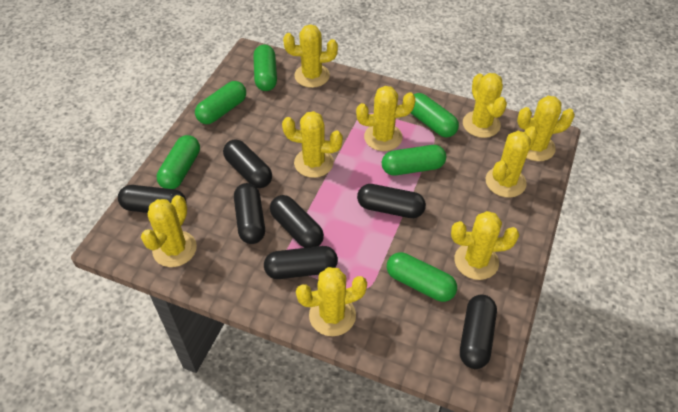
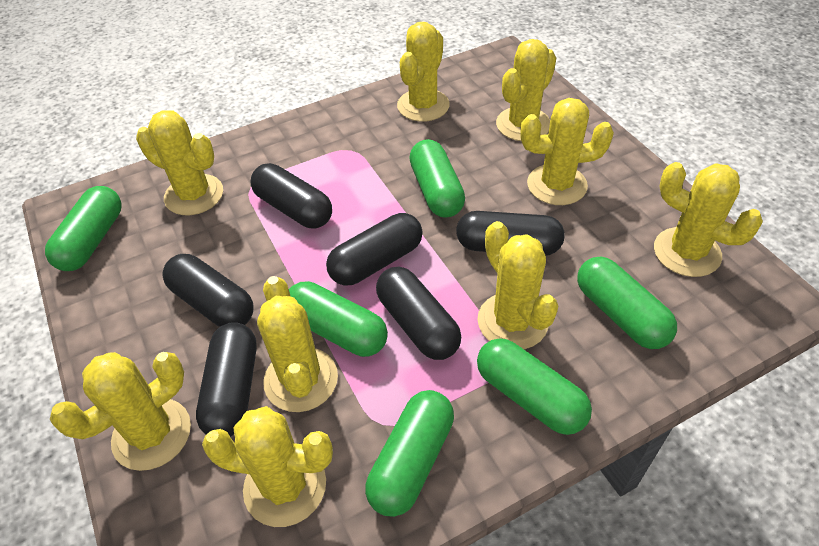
black capsule: [118,185,187,213] [223,139,272,188] [234,183,265,244] [264,246,338,279] [270,195,324,248] [357,184,426,218] [460,295,497,369] = 7 -> [162,254,254,327] [196,322,257,437] [250,163,332,228] [326,213,423,285] [376,267,461,360] [456,211,565,256] = 6

